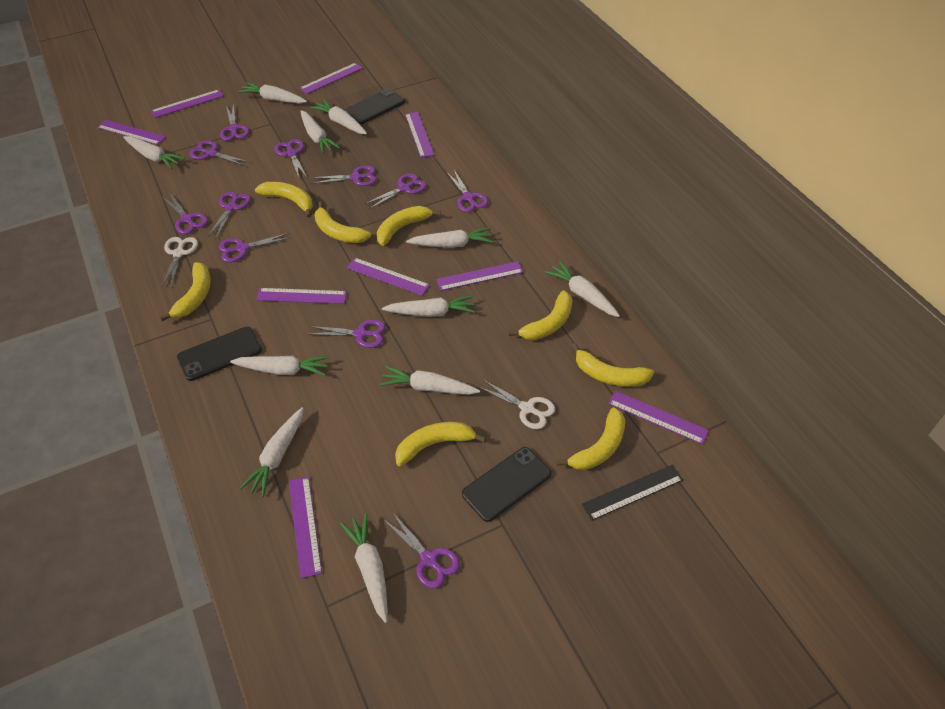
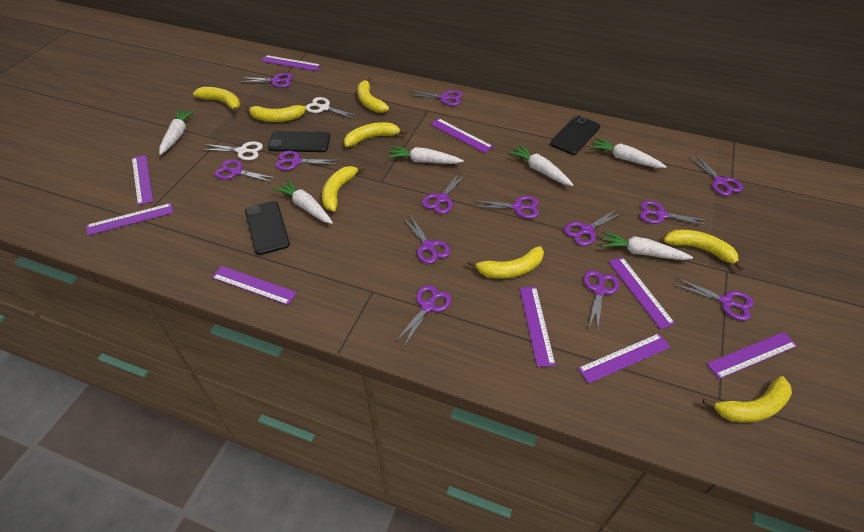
black ruler: [582,465,683,521] = 1 -> none = 0
purple scissors: [163,194,208,234] [189,141,249,166] [208,192,251,238] [219,233,289,262] [220,104,249,141] [274,139,307,178] [307,320,385,348] [311,166,376,186] [365,173,426,209] [384,512,460,588] [447,170,488,212] = 11 -> [215,159,276,183] [239,73,293,88] [276,151,339,170] [395,285,452,346] [402,215,450,264] [409,90,462,106] [422,171,467,214] [472,196,539,219] [564,209,623,246] [584,270,619,332] [640,201,710,226] [673,277,754,321] [689,154,743,196] = 13
white carrot: [123,136,185,169] [230,356,329,376] [238,82,307,104] [239,407,304,497] [301,110,340,154] [310,99,367,134] [340,513,388,623] [380,366,480,395] [382,295,475,317] [406,227,493,248] [545,261,620,317] = 11 -> [159,109,195,155] [273,179,333,224] [387,146,464,164] [508,144,573,186] [590,137,667,168] [601,231,693,260] = 6

